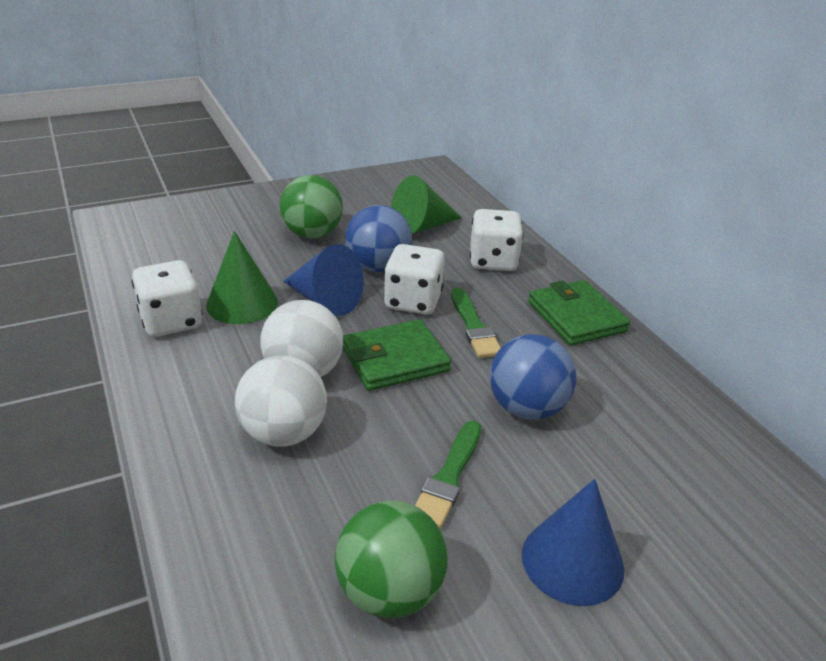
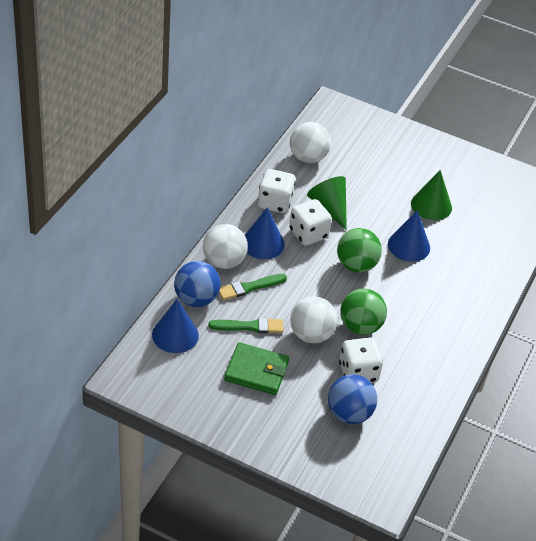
blue cone: [283,244,364,316] [522,479,624,606] = 2 -> [152,299,199,353] [245,207,285,259] [388,210,430,262] = 3
green wallet: [343,319,451,391] [528,280,630,346] = 2 -> [224,342,289,395] = 1
white ball: [235,355,327,447] [260,300,343,377] = 2 -> [203,224,248,269] [290,122,331,163] [290,296,338,343] = 3

